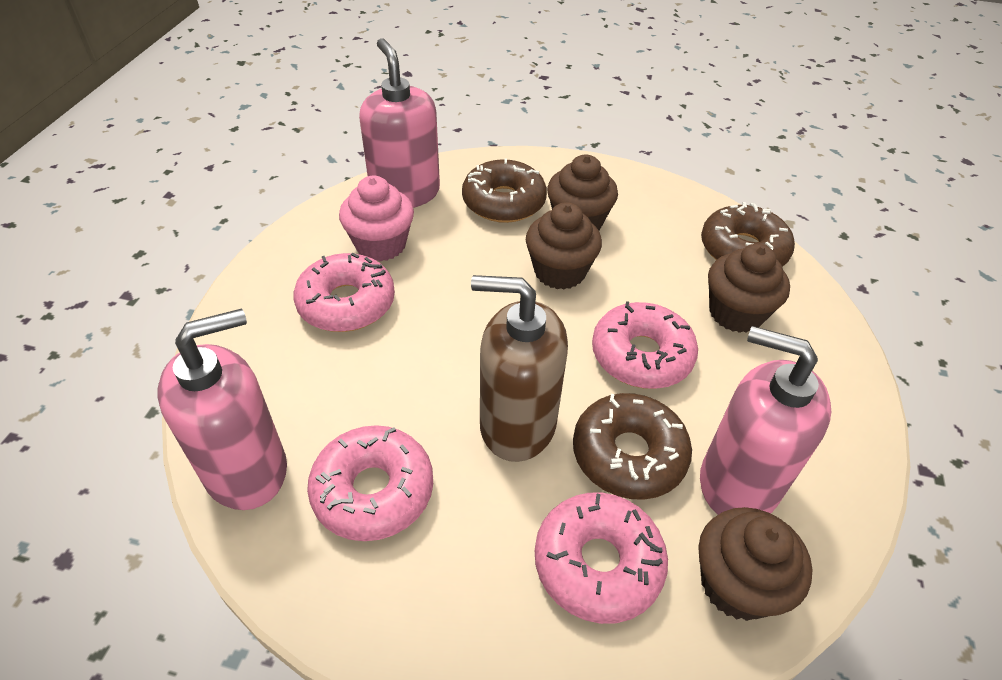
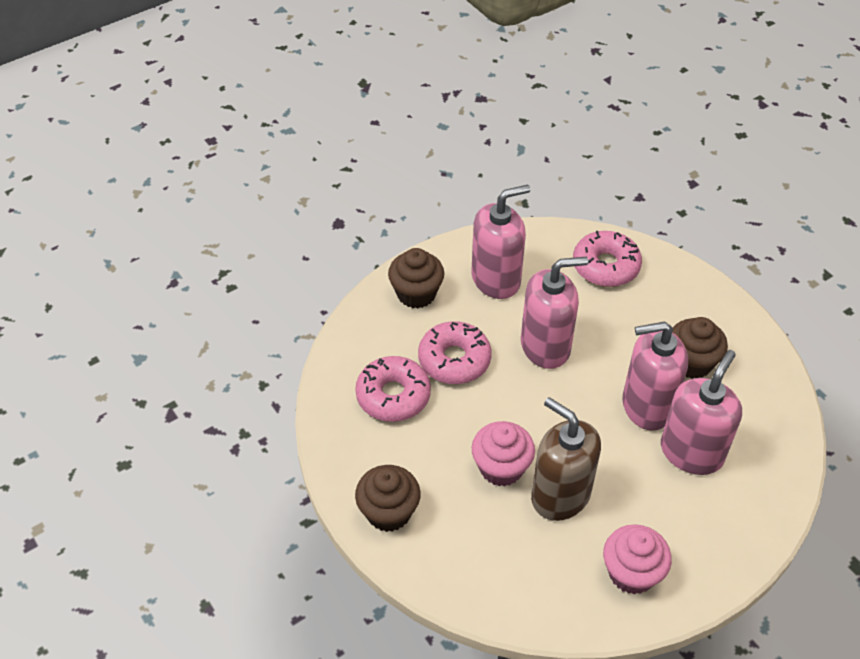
brown cupcake: [526,202,602,290] [547,155,618,230] [698,507,812,621] [708,244,790,333] = 4 -> [355,465,421,532] [388,248,444,309] [672,317,728,379] = 3
brown donut: [462,159,547,223] [573,393,692,500] [701,202,795,267] = 3 -> none = 0
pink cupcake: [339,176,414,262] = 1 -> [472,421,535,487] [603,524,672,595] = 2
pink donut: [293,253,395,332] [307,425,433,541] [535,493,668,624] [592,301,698,389] = 4 -> [355,356,431,422] [418,321,492,384] [573,231,642,287] = 3
pink soap dispenser: [157,308,287,510] [359,38,440,208] [700,326,831,515] = 3 -> [472,185,530,299] [521,257,588,369] [622,322,688,430] [661,350,742,475] = 4

